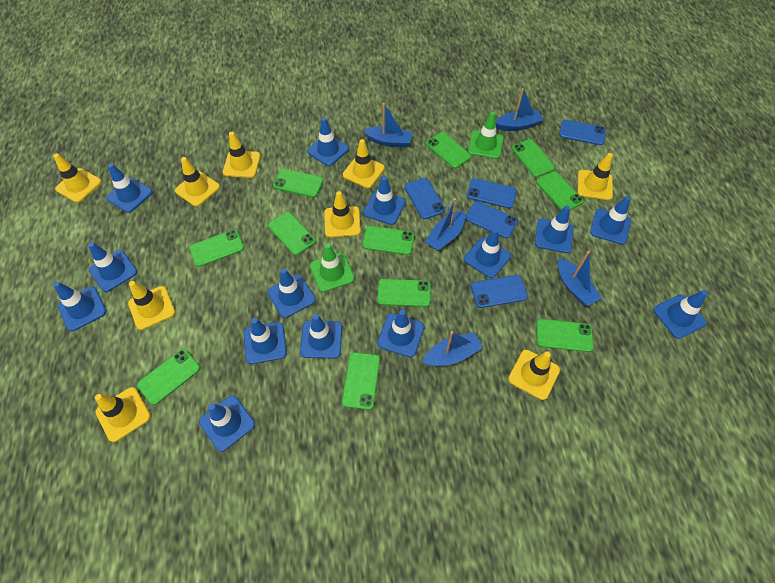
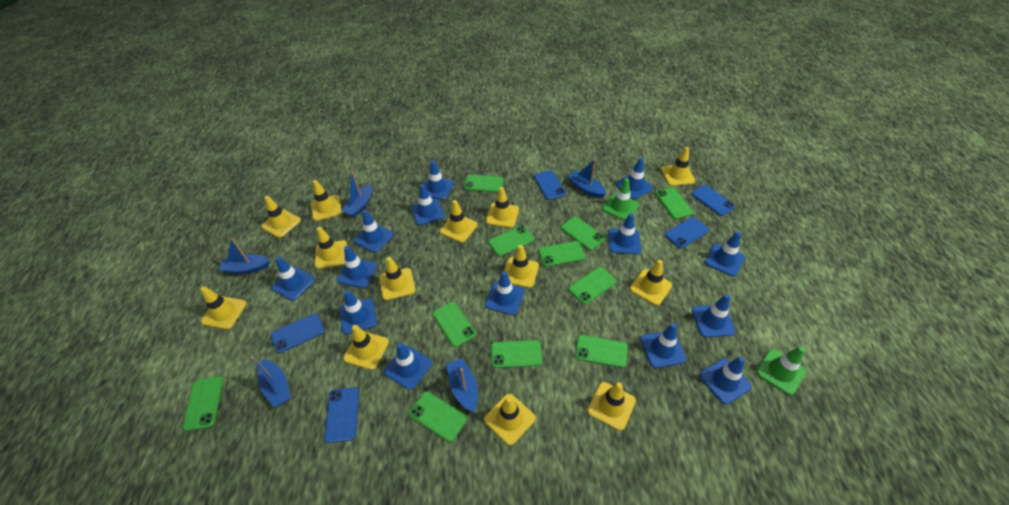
yellow traffic cone: [54,153,102,203] [95,387,151,442] [128,281,175,330] [175,157,220,207] [223,132,261,178] [324,191,361,237] [343,139,385,188] [508,350,560,400] [577,153,613,200] = 9 -> [201,286,247,329] [261,196,301,238] [311,180,342,221] [315,227,347,269] [343,325,389,370] [379,257,415,300] [440,200,478,243] [484,394,536,445] [486,187,519,228] [504,245,539,288] [587,382,636,431] [630,260,672,305] [661,147,695,186] = 13

